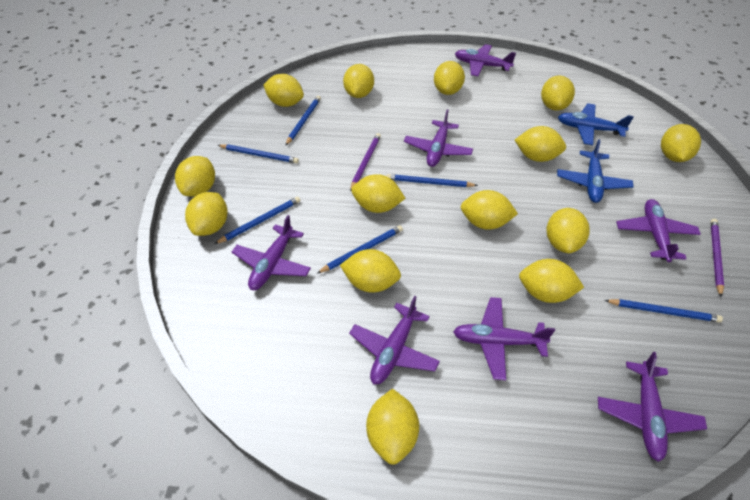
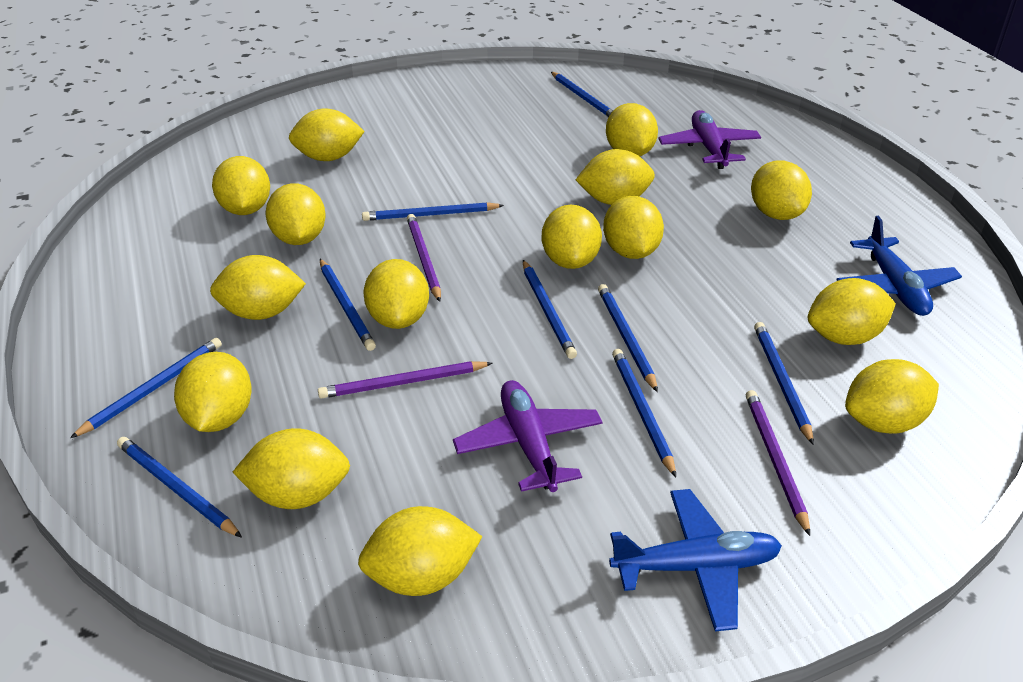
blue pencil: [215,197,300,244] [218,144,299,163] [285,96,321,146] [317,225,403,273] [386,174,478,187] [604,299,723,323] = 6 -> [70,338,222,438] [117,437,242,538] [320,259,376,351] [362,202,504,221] [523,260,577,359] [551,72,613,117] [598,284,658,392] [612,349,676,477] [754,322,814,445] = 9
purple pencil: [350,133,381,192] [711,219,724,297] = 2 -> [318,361,492,399] [407,214,441,302] [746,390,810,536] = 3
purple plane: [232,215,311,290] [349,296,440,384] [404,109,473,167] [453,297,555,380] [455,44,516,76] [598,352,707,462] [616,199,701,262] = 7 -> [453,380,602,492] [658,110,761,169] = 2
yellow lemon: [175,156,215,197] [185,192,228,236] [263,74,304,107] [340,249,401,293] [343,64,374,98] [351,174,405,213] [366,388,419,465] [434,61,465,95] [461,190,518,230] [515,126,566,162] [519,259,584,303] [541,76,575,111] [546,208,589,253] [661,124,701,162] = 14 -> [174,352,252,432] [210,255,306,320] [212,156,270,215] [233,428,350,509] [266,183,326,245] [289,108,365,161] [358,506,482,596] [363,259,429,329] [542,205,602,269] [575,149,655,205] [603,196,664,259] [606,103,658,156] [751,160,812,220] [808,278,896,345] [845,359,939,434] = 15

